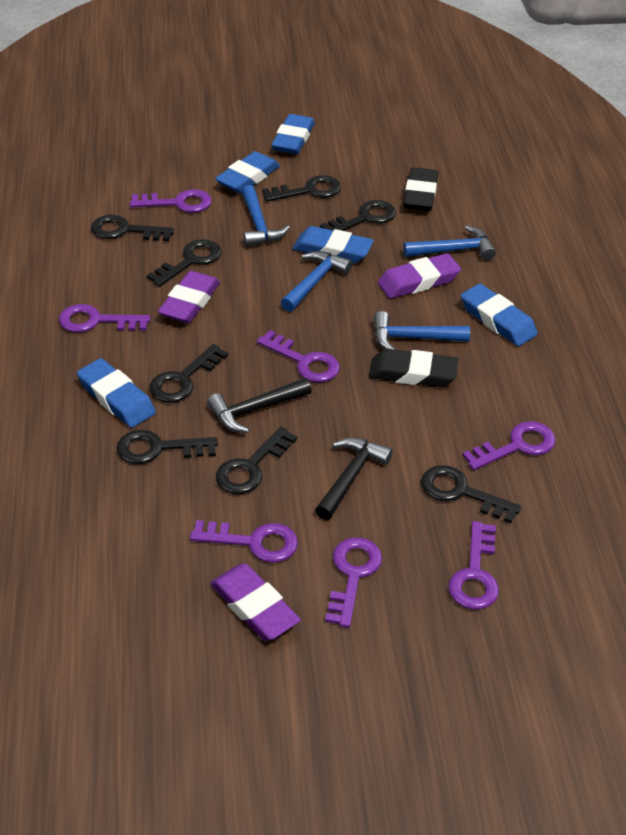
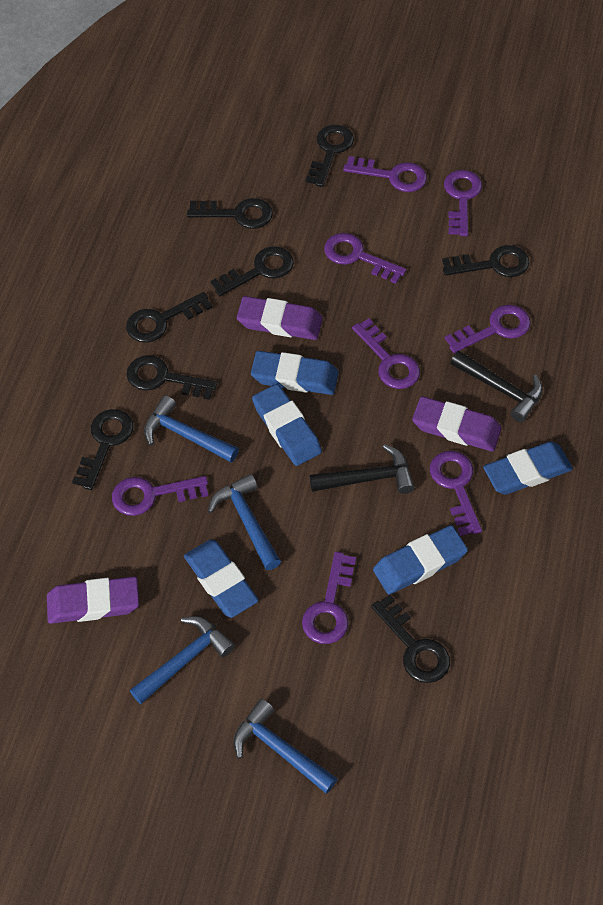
black eraser: [369,349,459,387] [404,167,438,211] = 2 -> none = 0
purple key: [59,304,150,332] [130,189,212,213] [190,520,298,563] [257,330,340,382] [325,537,382,628] [448,521,499,609] [462,421,556,470] = 7 -> [112,476,208,516] [302,552,356,644] [324,233,406,284] [343,156,427,192] [352,318,420,389] [430,451,482,536] [444,170,482,236] [445,305,531,353] = 8

